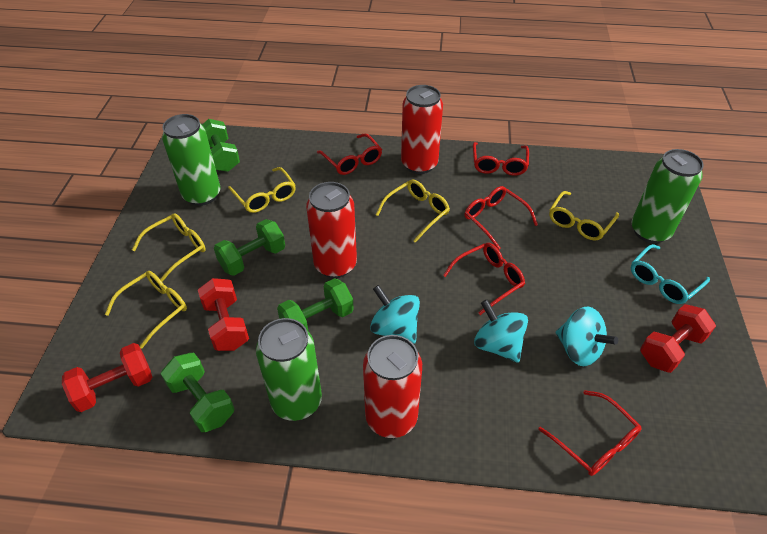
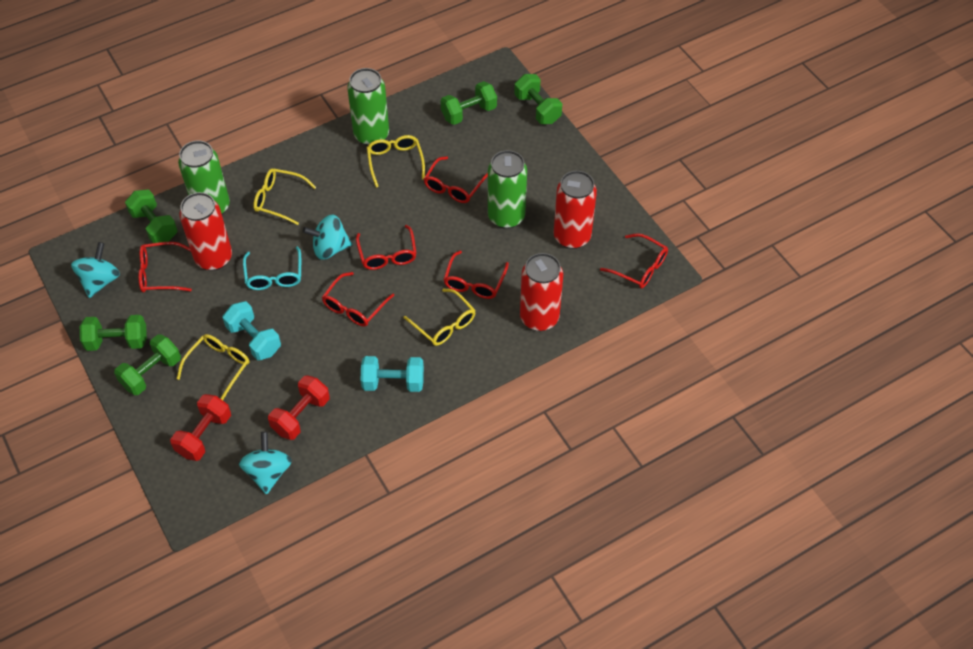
green dumbbell: [161,353,234,432] [202,119,240,172] [214,219,285,276] [277,278,354,330] = 4 -> [80,315,147,351] [114,335,181,395] [125,189,178,243] [441,81,497,125] [514,74,562,124] = 5
red dumbbell: [62,343,152,412] [198,278,249,351] [640,304,716,373] = 3 -> [170,394,231,461] [268,375,330,440] = 2
red glasses: [317,134,382,175] [443,243,525,315] [465,186,538,249] [473,142,529,176] [538,390,641,476] = 5 -> [138,242,192,292] [322,272,394,327] [356,225,417,270] [424,156,488,203] [443,250,509,299] [600,233,668,288] = 6
turquoise dumbbell: none = 0 -> [222,301,281,360] [361,356,424,392] = 2
yellow glasses: [105,271,187,349] [132,213,206,282] [228,167,296,213] [376,179,450,243] [549,191,619,240] = 5 -> [177,334,250,400] [253,168,316,225] [367,135,425,188] [404,289,476,346] = 4

